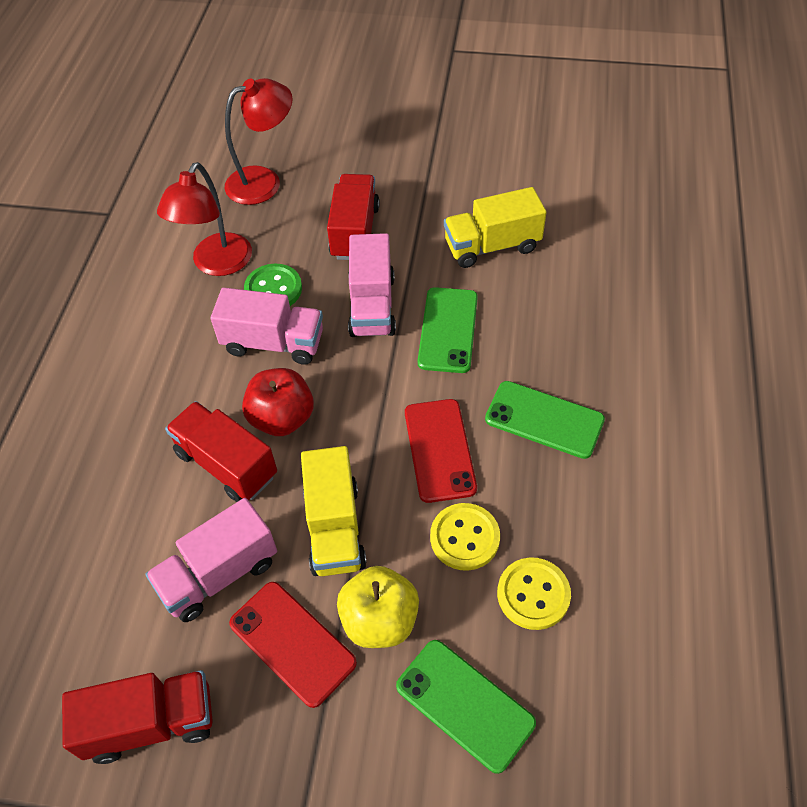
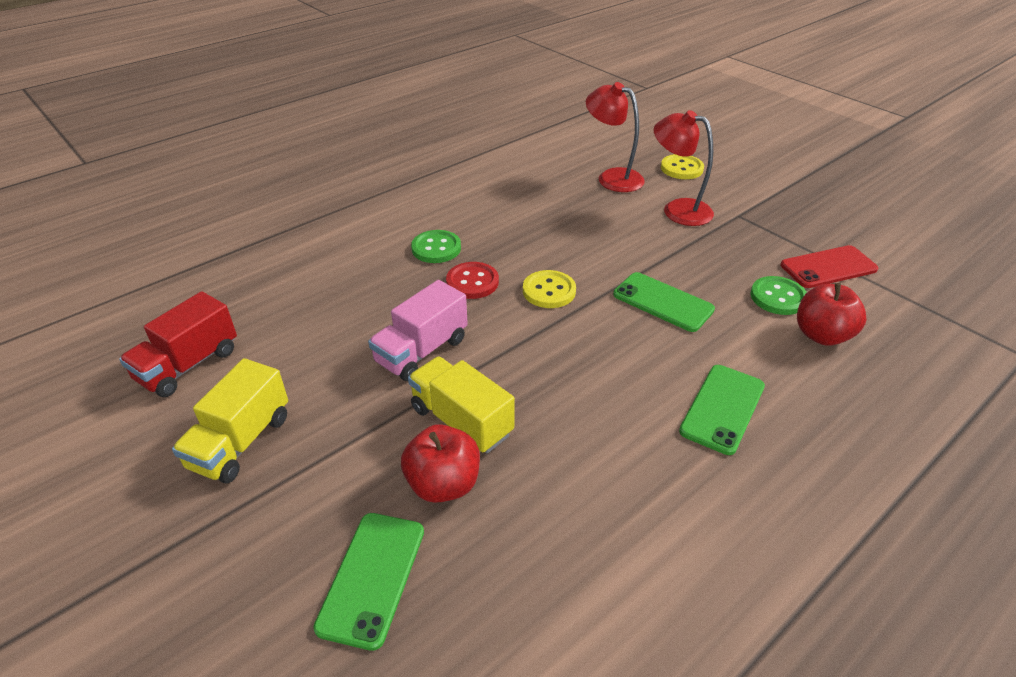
green button: [244,264,302,306] = 1 -> [411,230,461,263] [751,276,807,315] = 2
pink truck: [145,498,277,622] [211,288,323,365] [348,233,396,337] = 3 -> [368,280,468,381] = 1
red apple: [242,368,314,436] = 1 -> [401,424,480,503] [797,283,867,345] = 2
red button: none = 0 -> [446,262,499,299] = 1
red phone: [229,582,357,708] [405,399,477,503] = 2 -> [780,245,878,288] = 1
red truck: [62,670,213,764] [165,401,277,502] [327,174,380,260] = 3 -> [119,291,237,397] = 1
yellow apple: [337,566,419,648] = 1 -> none = 0

